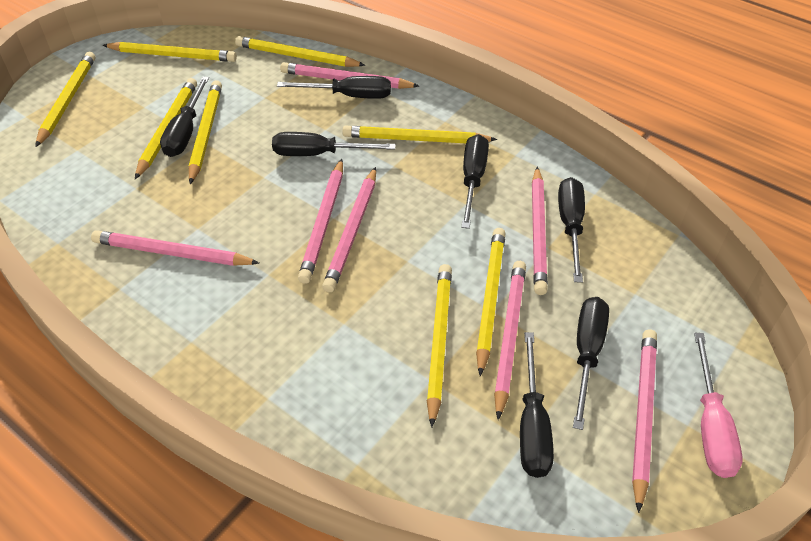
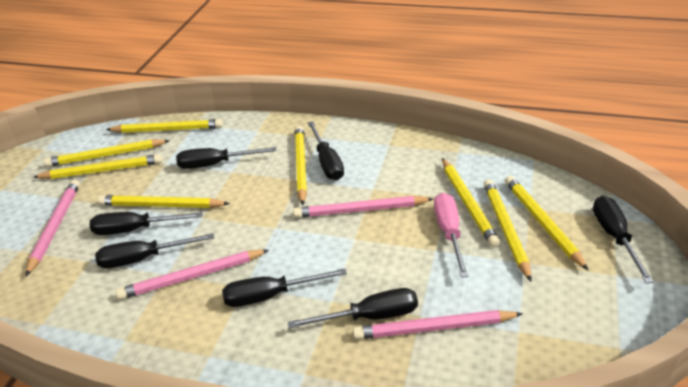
pink pencil: [91,230,259,266] [280,62,419,89] [298,159,343,284] [322,167,376,292] [494,261,526,420] [532,167,548,295] [632,329,657,513] = 7 -> [26,180,80,276] [116,250,269,300] [293,196,433,218] [353,310,523,340] = 4

